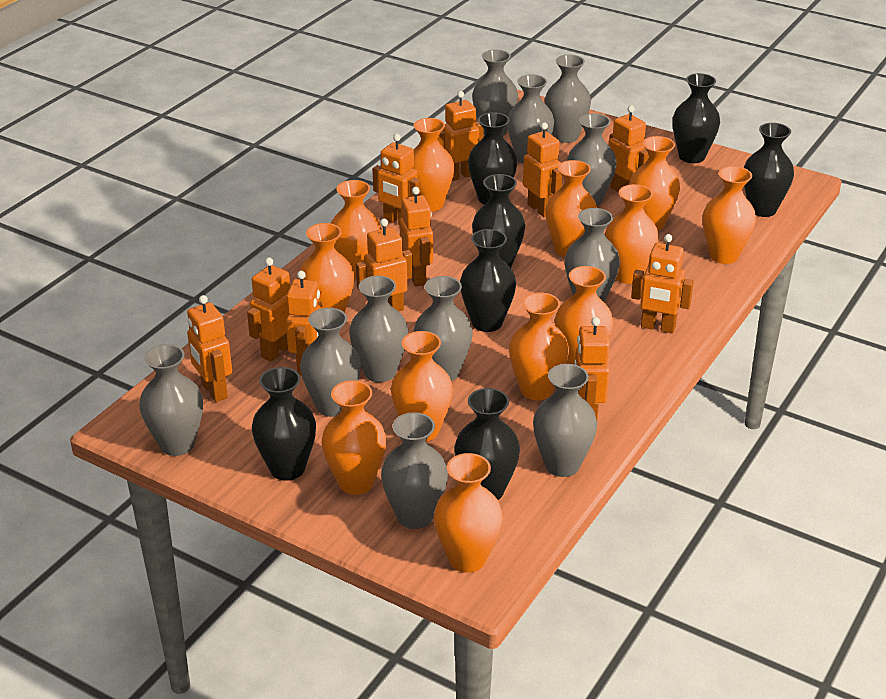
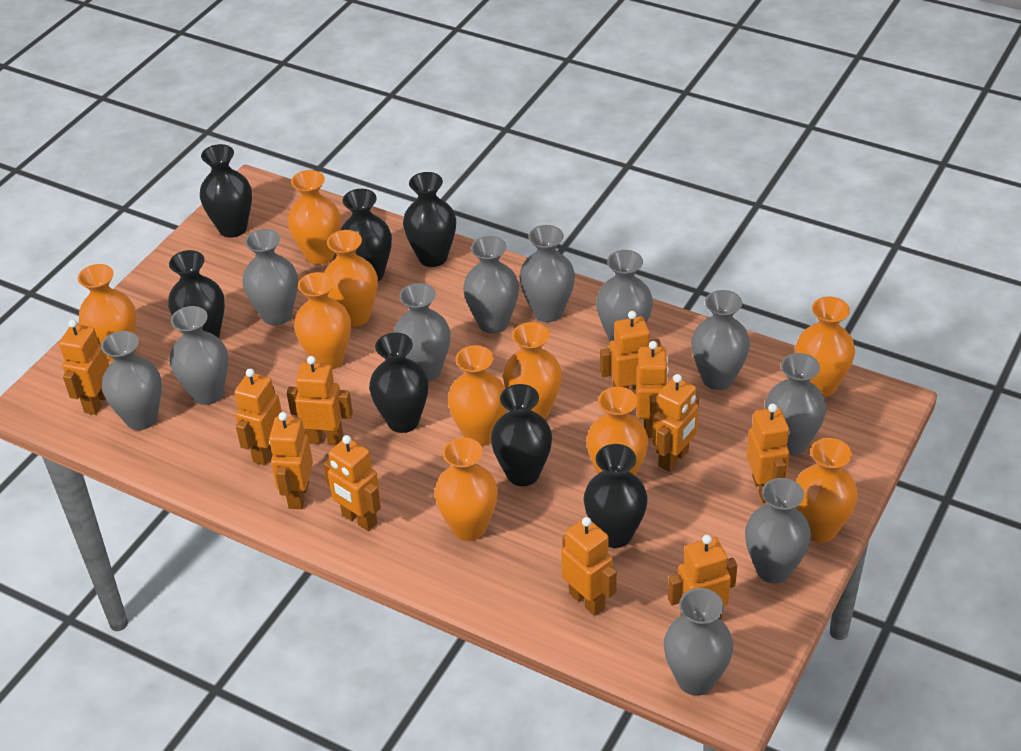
orange vase: [300,223,355,313] [322,380,387,495] [331,180,382,279] [391,331,453,442] [413,118,455,212] [434,453,503,573] [509,292,569,400] [545,160,597,257] [555,266,613,365] [605,184,659,284] [629,136,680,231] [703,166,756,264] = 12 -> [78,264,136,361] [288,170,341,265] [294,272,351,370] [324,230,378,327] [435,437,498,541] [448,345,506,446] [503,322,562,419] [587,387,648,475] [795,438,858,543] [796,297,855,397] = 10

